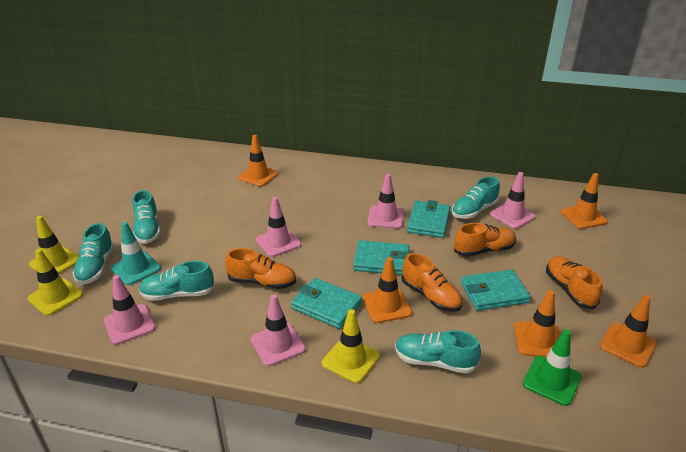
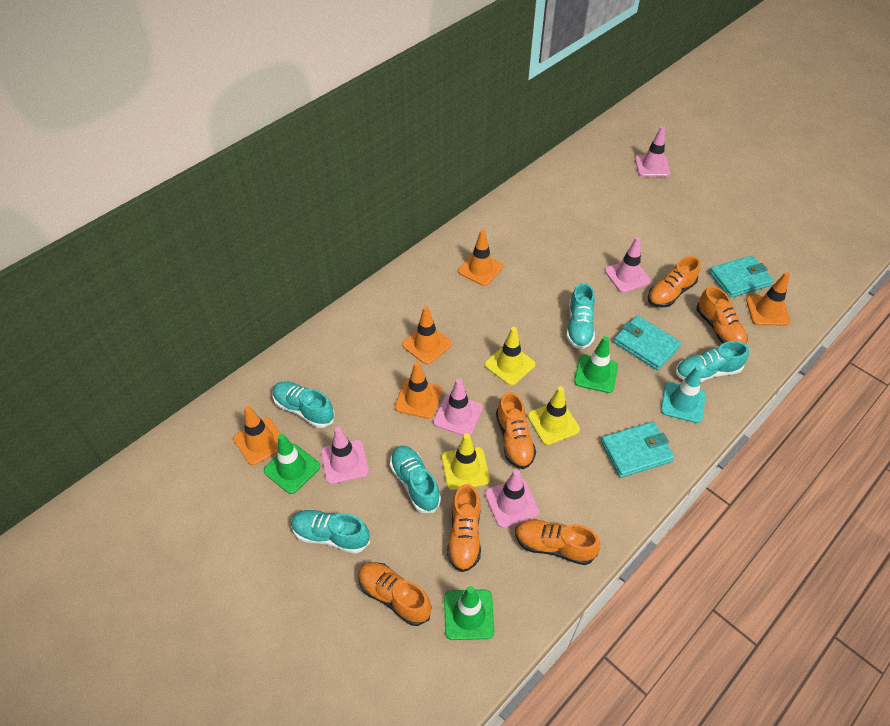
green traffic cone: [523,329,582,406] = 1 -> [264,434,320,494] [444,586,495,640] [574,336,618,393] = 3
orange shoe: [225,248,296,289] [401,253,462,312] [454,223,516,257] [546,256,603,309] = 4 -> [358,562,431,626] [447,484,481,572] [496,392,536,469] [515,519,600,565] [648,256,700,308] [697,286,748,344] = 6
turquoise wallet: [291,278,362,329] [353,240,410,275] [407,200,450,238] [461,269,531,311] = 4 -> [601,422,675,478] [614,315,681,370] [709,256,774,298] = 3

